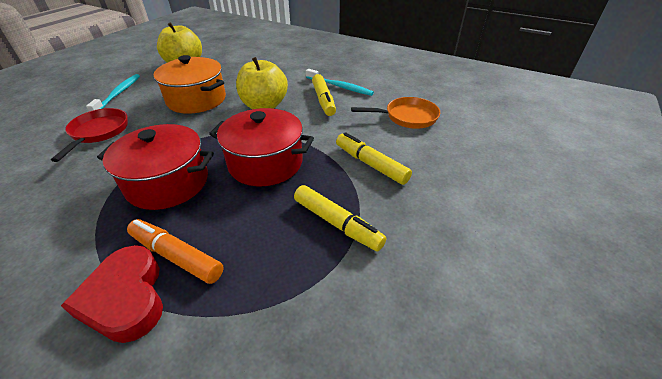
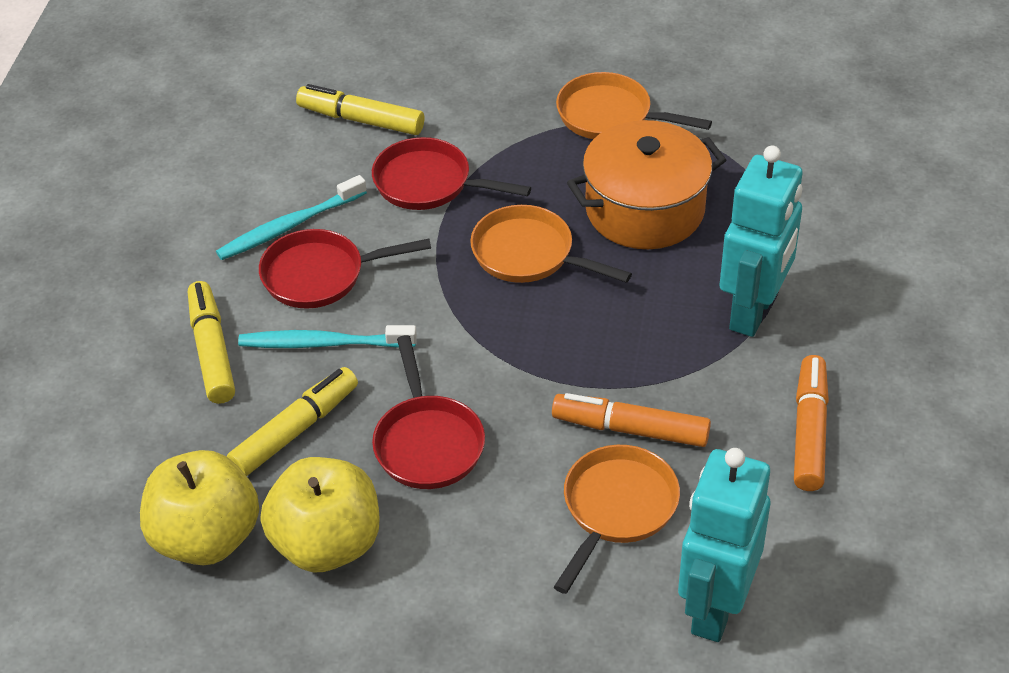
orange marker: [127,219,224,284] = 1 -> [552,393,711,447] [794,355,829,491] = 2
orange pan: [351,97,440,129] = 1 -> [470,205,632,283] [554,445,680,594] [556,72,712,139] = 3
red heart: [61,245,163,343] = 1 -> none = 0
red pan: [51,108,128,162] = 1 -> [259,229,431,309] [372,137,531,210] [372,335,485,489] = 3
red pot: [97,124,214,210] [209,108,314,186] = 2 -> none = 0
turquoise robot: none = 0 -> [678,448,770,642] [719,146,803,337] = 2

